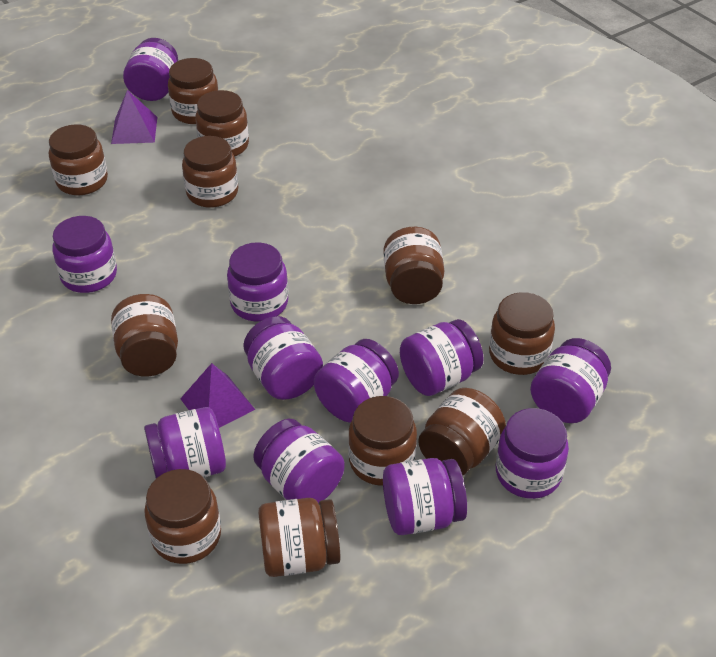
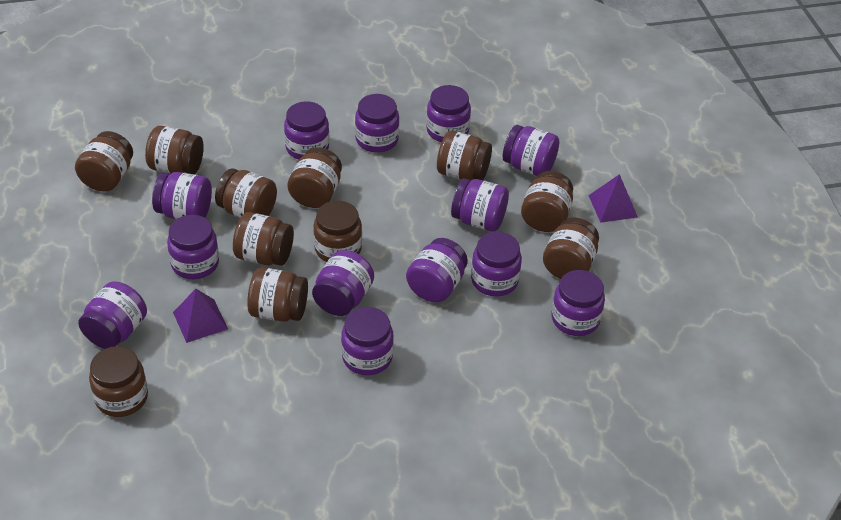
purple jar: [53,216,117,293] [123,38,178,101] [144,407,226,478] [227,242,288,321] [243,316,323,400] [253,419,344,503] [314,339,399,423] [383,458,467,535] [400,319,484,396] [496,408,569,499] [530,338,611,423] = 11 -> [78,282,147,349] [152,172,212,219] [167,215,219,279] [284,102,329,160] [312,250,374,316] [341,307,394,375] [355,94,399,153] [406,238,468,302] [426,85,471,142] [451,178,509,231] [471,232,522,297] [503,125,559,176] [552,270,605,336] = 13

